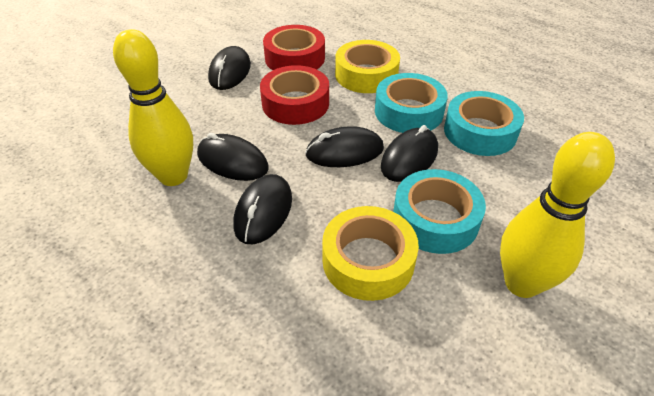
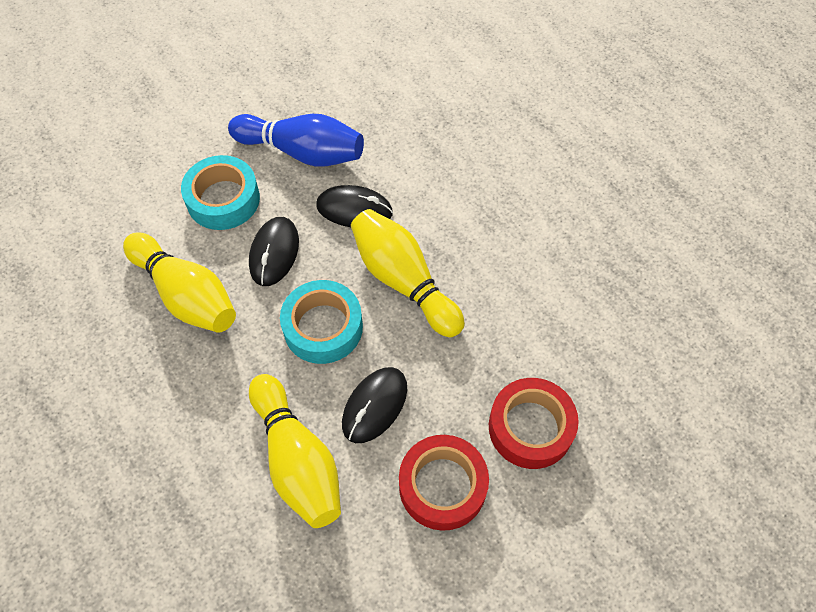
black mouse: [197,133,269,181] [208,46,251,90] [234,174,292,244] [305,126,384,167] [381,125,438,182] = 5 -> [249,217,299,286] [316,185,393,227] [342,367,407,443] = 3
blue bowling pin: none = 0 -> [228,114,364,167] = 1
turquoise tape: [375,73,448,133] [393,169,486,254] [444,91,524,156] = 3 -> [181,155,260,230] [280,280,363,364] = 2
yellow bowling pin: [113,29,193,186] [500,132,615,298] = 2 -> [123,232,236,333] [249,374,341,528] [351,209,465,337] = 3
yellow tape: [322,206,419,301] [335,40,400,93] = 2 -> none = 0

